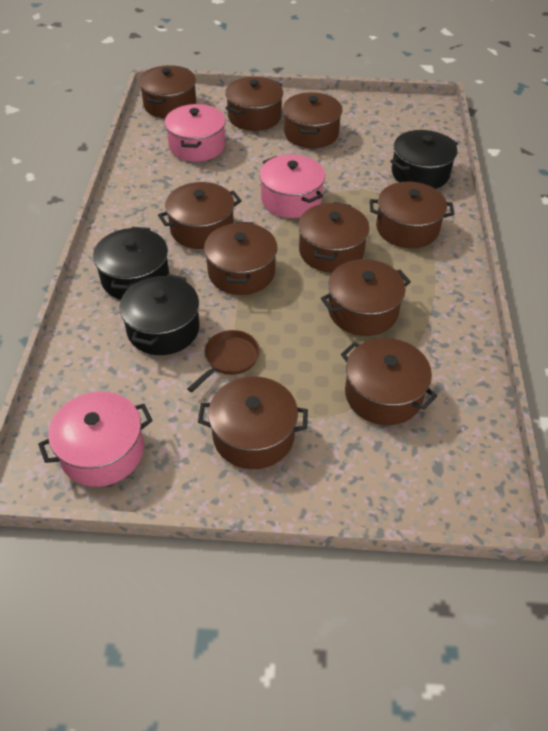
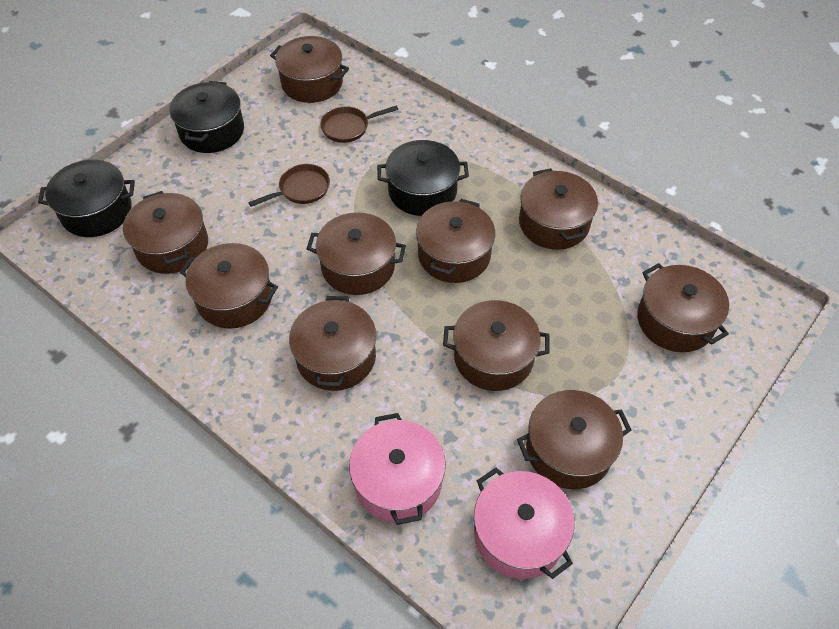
brown pan: [187,330,260,392] = 1 -> [248,164,330,207] [320,106,398,143] = 2
pink pot: [38,391,153,487] [165,104,226,162] [259,154,325,218] = 3 -> [349,413,446,525] [474,467,575,579] = 2

